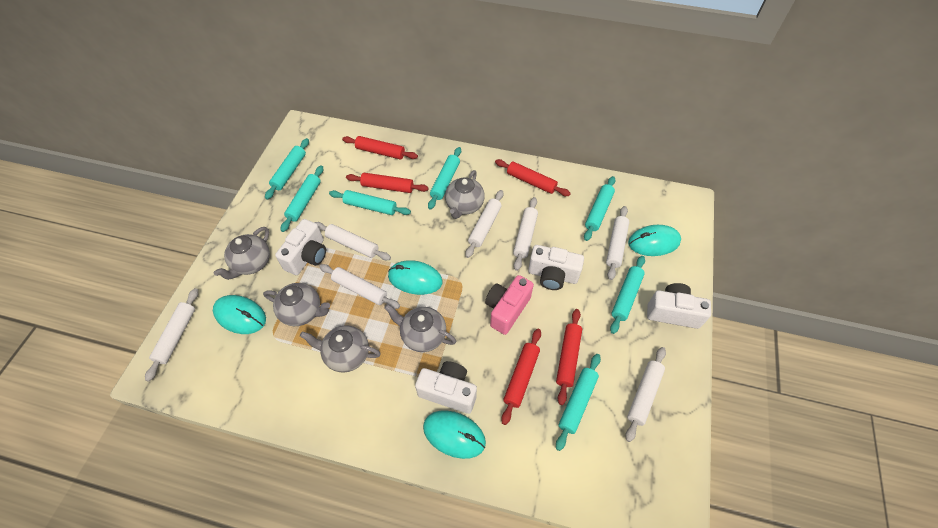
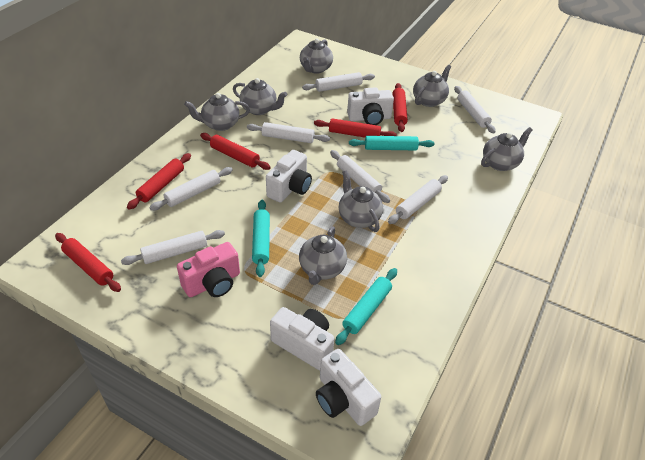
grey teapot: [214,227,270,280] [263,283,330,326] [300,325,381,373] [384,304,456,352] [445,170,485,219] = 5 -> [184,93,250,131] [233,78,287,115] [299,226,347,285] [300,38,333,74] [339,170,383,232] [413,65,451,107] [481,127,532,171] = 7
turquoise mouse: [213,295,266,334] [388,260,443,295] [423,410,486,459] [628,225,681,256] = 4 -> none = 0
turquoise rolling pin: [265,138,309,200] [281,165,323,232] [329,190,411,215] [428,147,461,210] [556,354,601,451] [584,176,616,241] [610,256,645,334] = 7 -> [252,200,270,277] [335,268,397,345] [349,136,434,150] = 3

